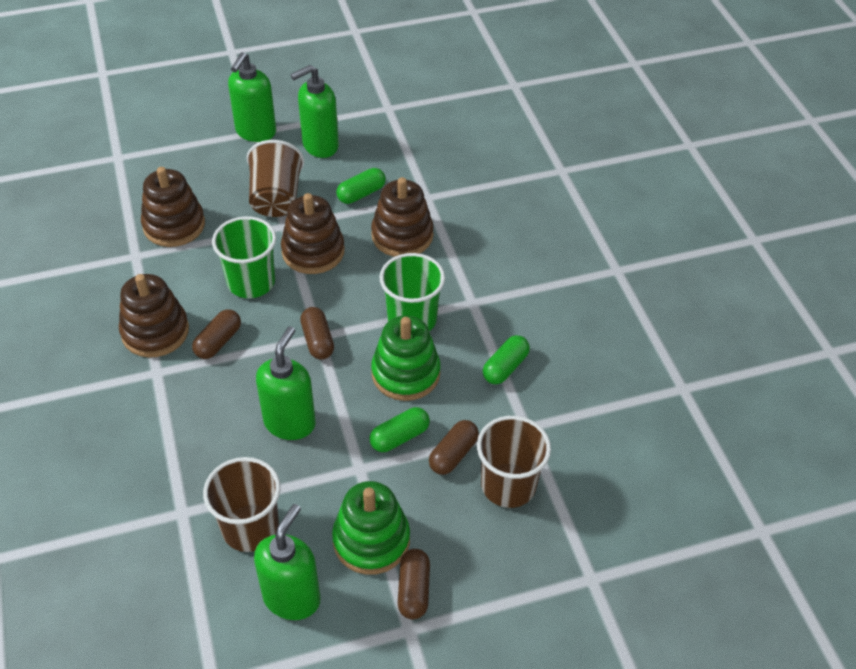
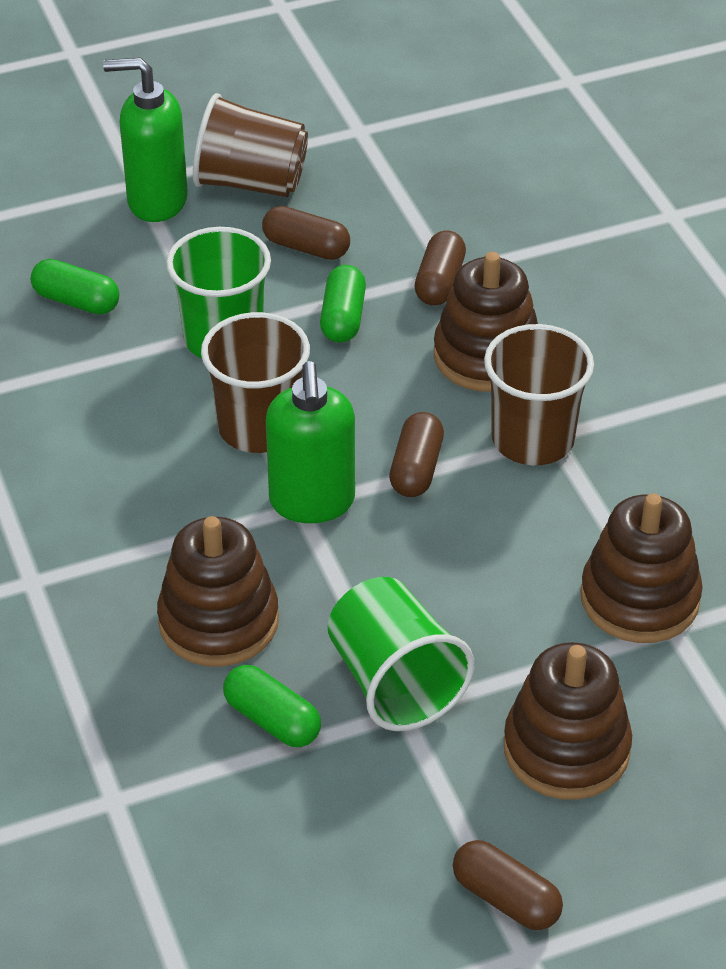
green soap dispenser: [228,52,276,142] [254,504,321,620] [256,326,316,440] [290,65,339,158] = 4 -> [103,57,188,222] [266,361,355,523] = 2
green stacking toy: [332,481,410,575] [371,316,440,401] = 2 -> none = 0

